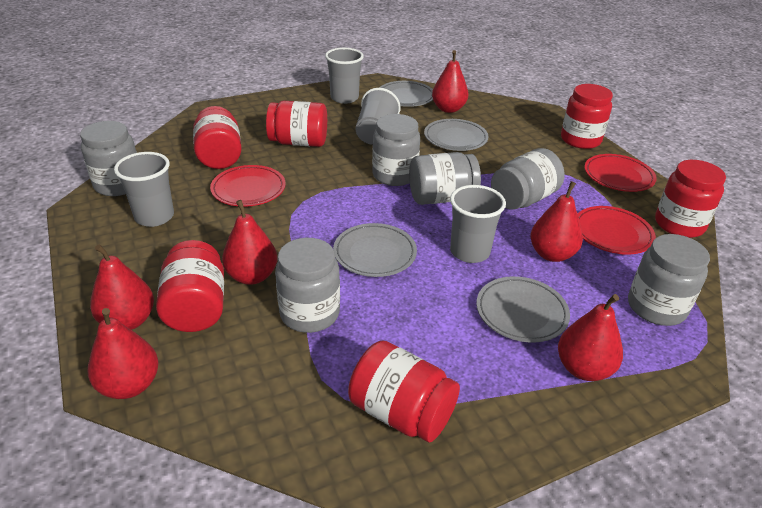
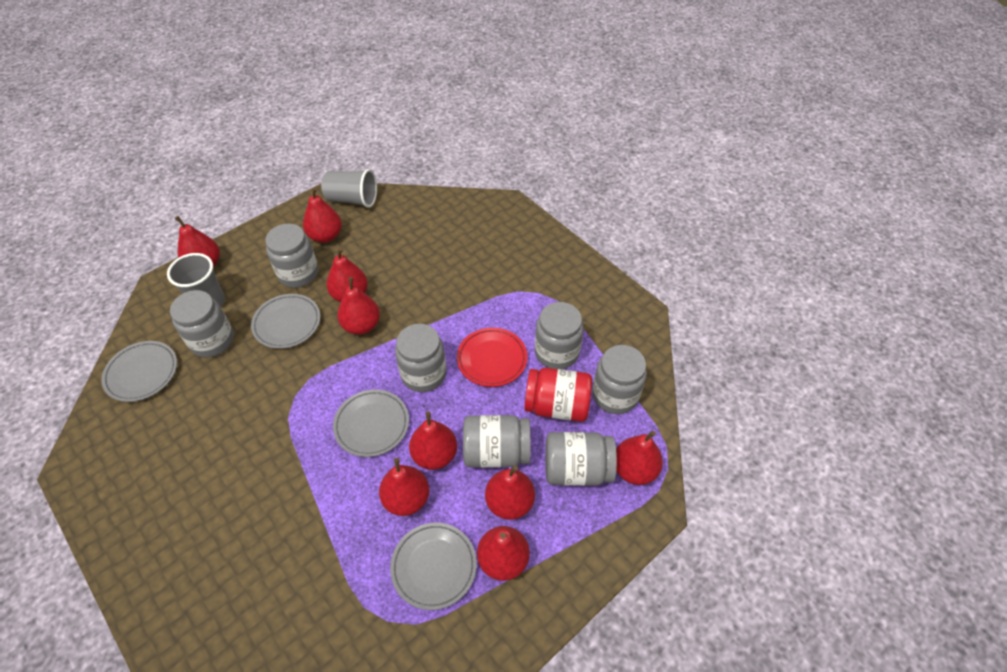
grey cup: [114,152,174,227] [325,48,364,104] [356,88,401,145] [450,185,506,263] = 4 -> [167,253,225,307] [321,169,377,208] = 2
grey jar: [80,121,137,196] [275,238,340,333] [372,114,420,186] [409,152,481,205] [491,148,565,210] [628,234,710,326] = 6 -> [170,290,234,357] [265,223,319,288] [395,324,447,392] [463,415,531,468] [535,302,584,369] [545,432,617,486] [592,345,647,414] = 7
red jar: [156,240,224,332] [193,106,242,169] [266,101,327,147] [348,341,460,442] [561,84,613,149] [655,160,726,238] = 6 -> [524,368,592,422] = 1
red pear: [88,308,159,399] [90,244,154,330] [222,200,277,285] [432,50,468,113] [530,181,583,262] [558,294,623,381] = 6 -> [175,216,220,267] [303,187,342,243] [326,248,368,302] [337,277,380,335] [379,458,429,516] [409,412,457,470] [477,526,530,581] [485,465,535,520] [616,431,663,485] = 9
red plate: [210,165,286,207] [578,206,656,255] [584,154,657,192] = 3 -> [457,328,527,387] = 1

